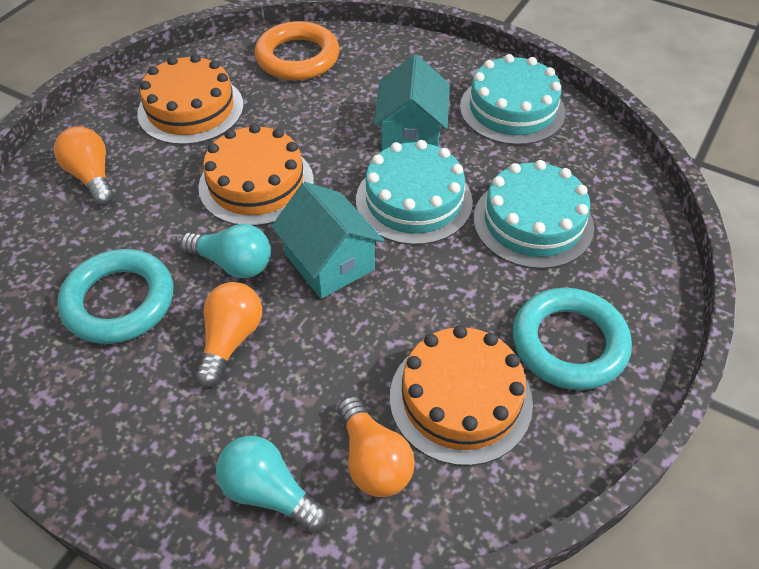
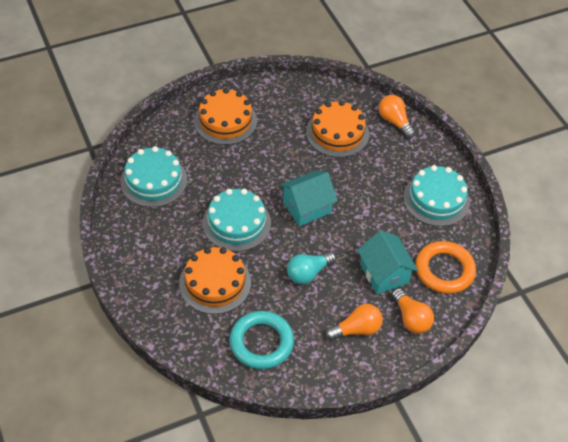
turquoise light bulb: [180,224,271,278] [216,436,328,533] = 2 -> [287,252,336,284] = 1
turquoise ring: [57,249,173,344] [513,288,632,390] = 2 -> [229,311,294,369] = 1

